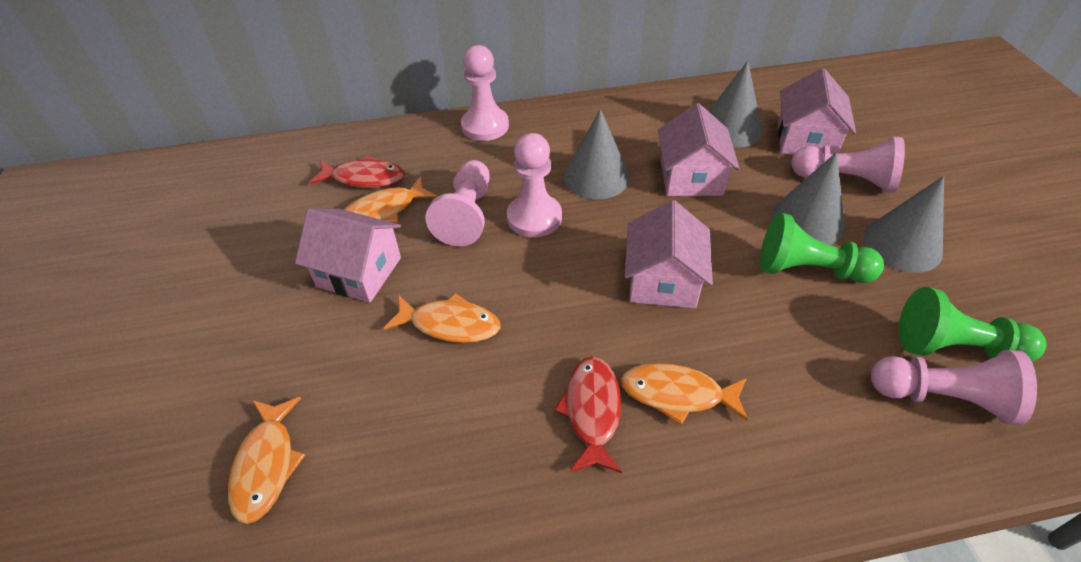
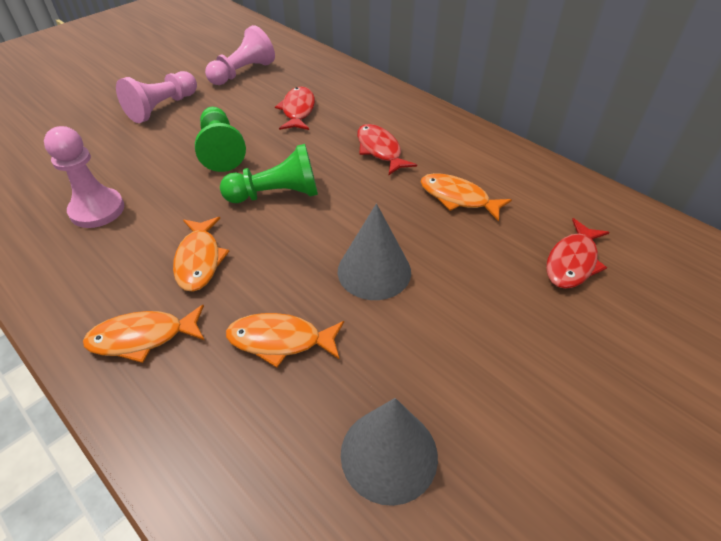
grey cone: [563,109,630,199] [709,61,763,148] [771,152,845,245] [864,176,944,273] = 4 -> [338,203,411,300] [341,398,438,506] = 2
pink house: [295,209,401,303] [625,200,713,308] [658,103,740,196] [778,68,856,155] = 4 -> none = 0
pink pawn: [425,160,490,246] [461,45,509,141] [507,133,562,237] [791,137,905,193] [871,350,1037,425] = 5 -> [44,126,124,228] [116,71,197,123] [205,25,275,85] = 3
red fish: [309,155,405,188] [554,356,622,473] = 2 -> [275,86,315,130] [357,124,417,175] [546,218,609,289] = 3

